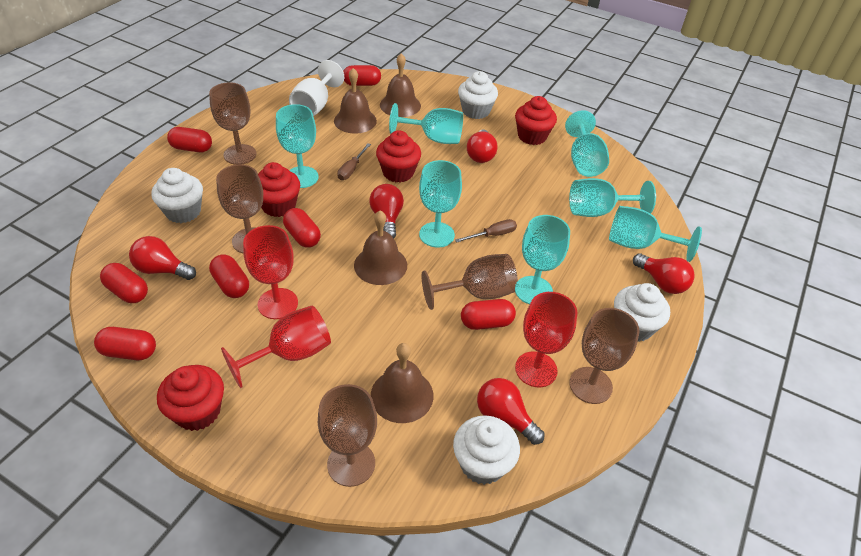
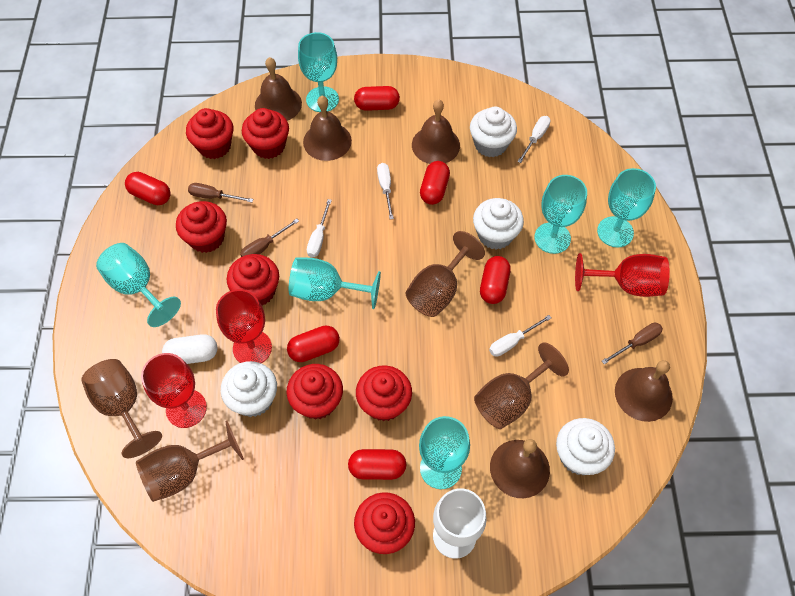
brown bell: [334,68,377,134] [354,211,407,285] [371,343,434,423] [380,53,421,117] = 4 -> [255,57,302,121] [303,96,352,161] [412,100,460,164] [490,439,550,498] [615,360,673,422] = 5
brown goblet: [209,82,257,165] [216,164,263,253] [318,384,377,487] [422,254,518,310] [569,308,640,404] = 5 -> [81,359,162,458] [136,421,244,502] [406,231,485,317] [474,342,569,429] = 4
brown screwdriver: [337,143,371,180] [455,219,517,243] = 2 -> [188,183,253,202] [240,219,299,257] [602,323,663,364] = 3
red capsule: [94,327,156,360] [100,263,148,303] [167,127,212,152] [209,254,249,298] [283,208,321,248] [343,65,381,86] [461,299,516,330] = 7 -> [125,172,171,205] [287,325,340,362] [348,449,406,480] [354,86,400,111] [420,161,450,205] [480,256,511,304] = 6
red cupcake: [157,365,224,431] [258,162,300,217] [376,130,421,182] [515,96,557,145] = 4 -> [176,201,227,253] [186,108,233,159] [227,254,279,306] [242,108,289,159] [286,364,343,420] [354,492,415,554] [356,365,412,421] = 7
red light bulb: [129,236,196,280] [369,184,404,238] [467,129,498,163] [477,378,545,445] [633,253,695,294] = 5 -> none = 0
turquoise goblet: [276,104,319,188] [389,103,463,144] [419,160,462,248] [515,215,570,304] [565,110,609,177] [569,178,656,217] [609,206,702,262] = 7 -> [96,243,181,327] [289,257,381,309] [298,32,339,112] [419,416,470,489] [534,175,587,254] [597,168,656,247] = 6
white capsule: none = 0 -> [162,334,217,364] = 1
white screwdriver: none = 0 -> [307,199,332,258] [377,163,394,219] [489,315,551,357] [517,116,551,163] = 4

